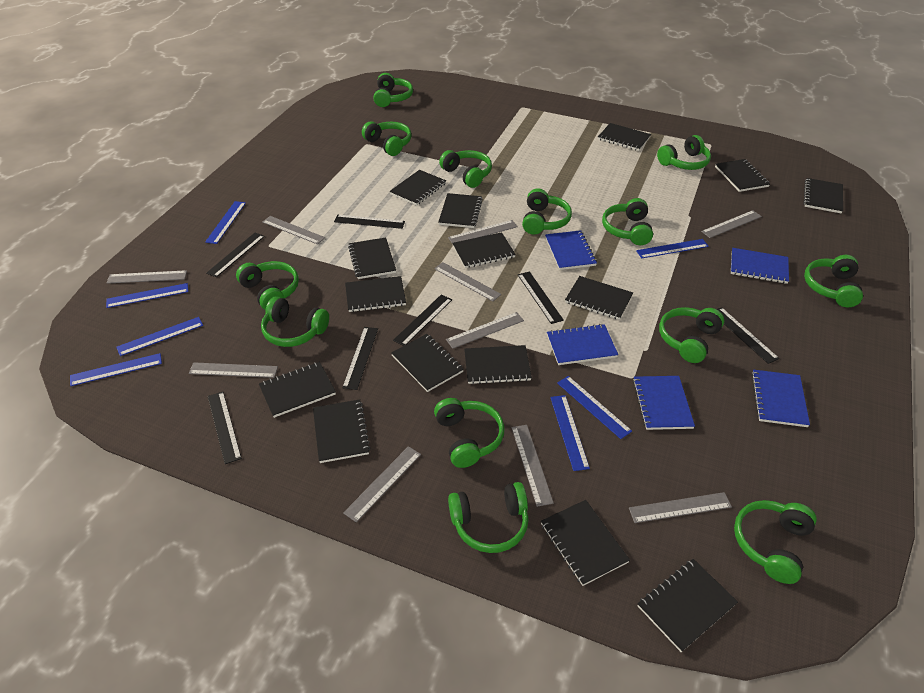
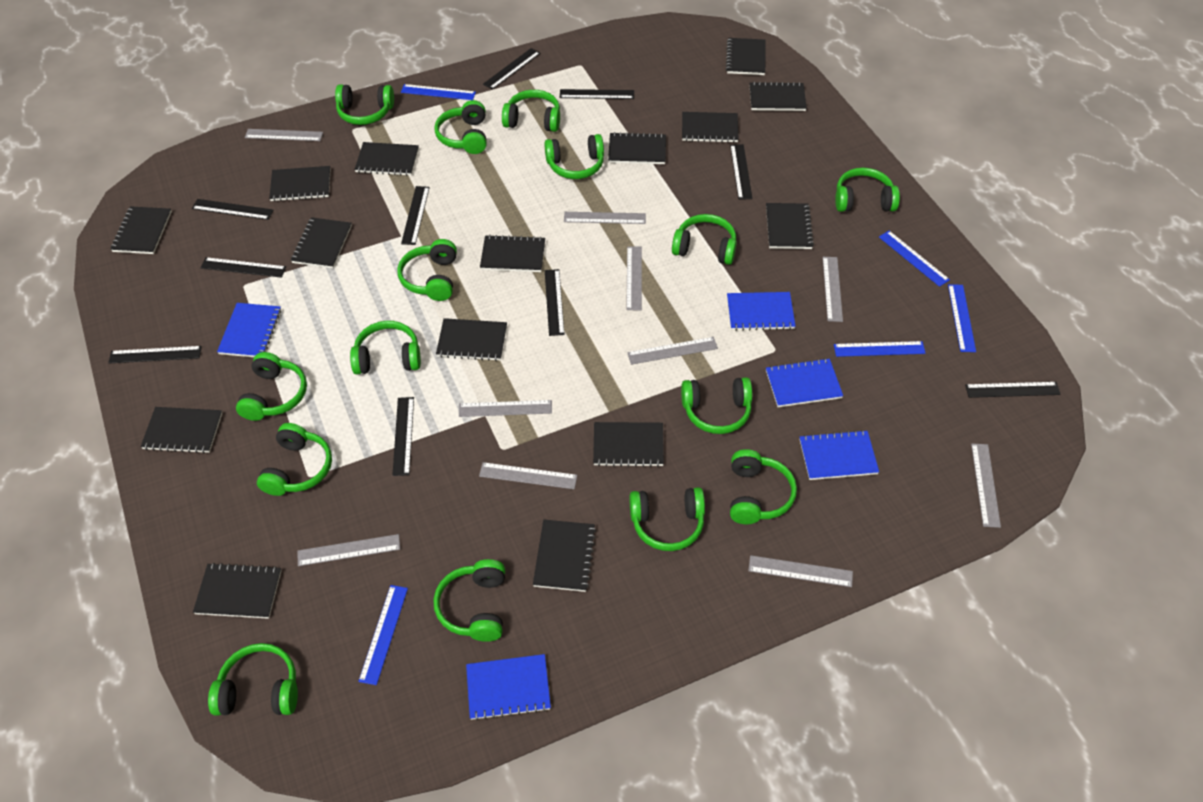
black ruler: [206,233,265,277] [208,392,242,464] [334,215,405,229] [342,327,378,390] [393,294,452,346] [518,271,564,324] [717,307,779,364] = 7 -> [108,346,202,364] [192,199,273,220] [201,257,286,278] [392,397,414,476] [401,186,430,245] [483,48,540,90] [545,269,565,336] [560,89,634,99] [730,144,753,200] [965,382,1061,398] = 10
blue ruler: [70,353,162,386] [106,283,189,308] [116,317,203,356] [205,201,246,244] [550,395,590,471] [557,376,632,439] [636,239,709,259] = 7 -> [358,585,408,685] [401,84,476,100] [834,341,926,357] [879,231,950,287] [948,284,976,352] = 5
green headphones: [236,261,299,310] [261,296,329,347] [362,121,411,156] [373,73,413,107] [434,398,505,468] [439,150,492,188] [448,482,529,553] [522,188,572,234] [602,198,653,245] [657,135,711,170] [659,307,724,363] [734,500,817,584] [804,255,863,307] = 13 -> [208,643,298,715] [236,352,307,421] [257,423,332,496] [335,84,394,125] [350,321,421,374] [398,239,457,301] [434,100,487,154] [434,559,505,642] [502,90,560,132] [544,134,604,179] [629,487,705,551] [672,214,737,265] [681,377,752,434] [730,449,797,524] [835,168,900,212] = 15

